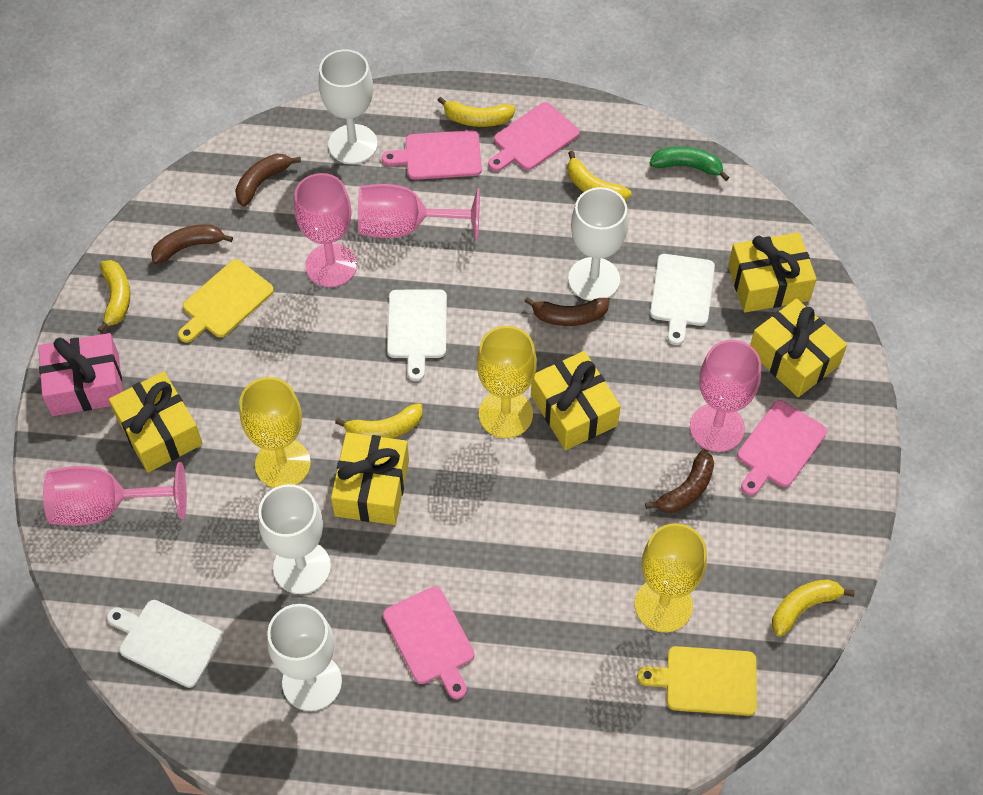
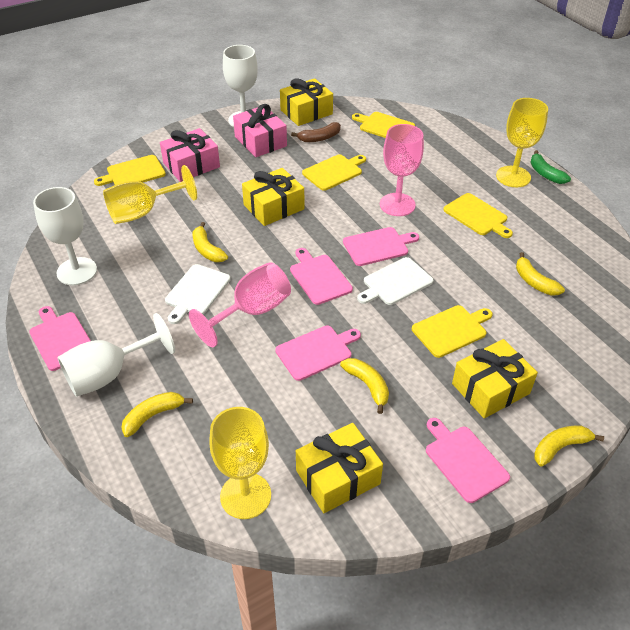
brown banana: [151,224,233,264] [235,154,301,207] [524,297,609,326] [645,450,714,513] = 4 -> [291,122,341,142] = 1
pink cutting board: [382,130,482,180] [383,586,474,699] [488,102,579,171] [737,400,827,495] = 4 -> [29,306,91,371] [275,326,361,381] [290,248,353,305] [343,227,419,266] [426,418,510,503] = 5
pink gift: [38,333,123,416] = 1 -> [160,128,220,182] [233,104,287,157] = 2
pink goblet: [43,462,187,526] [294,173,357,287] [358,184,480,240] [690,340,761,452] = 4 -> [189,262,291,347] [380,124,424,216] = 2
white cutting board: [107,600,223,688] [387,290,447,381] [650,254,715,345] = 3 -> [165,264,231,324] [357,257,433,305] = 2
white goblet: [258,484,331,594] [267,604,342,711] [319,49,378,164] [568,187,628,301] = 4 -> [33,187,97,285] [58,313,175,397] [223,45,258,127] = 3
yellow cutting board: [178,259,274,343] [637,646,757,716] = 2 -> [94,155,166,186] [302,154,366,191] [352,112,415,138] [412,305,493,358] [443,193,513,238] = 5
yellow gift: [109,371,203,473] [331,432,409,525] [531,351,620,450] [728,232,817,312] [750,298,847,397] = 5 -> [242,168,304,226] [280,78,333,126] [296,423,383,513] [452,339,538,418] = 4

